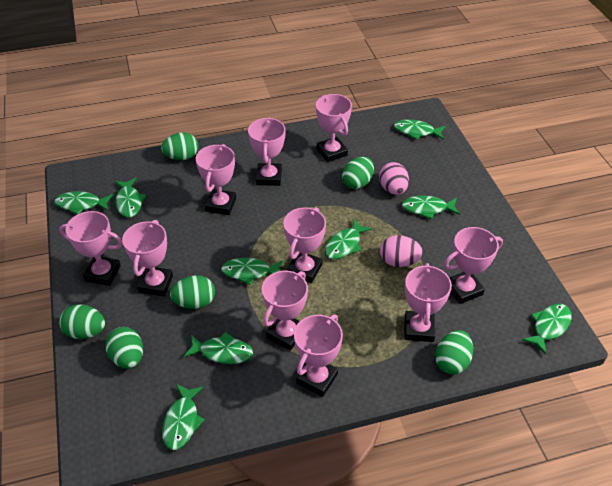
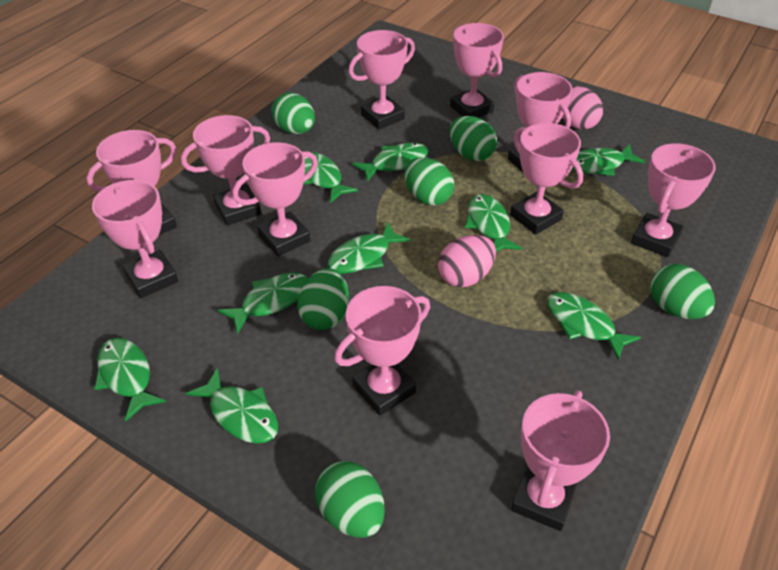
pink trophy: [59,211,123,286] [122,220,173,296] [196,144,236,215] [248,117,286,186] [262,271,308,351] [283,207,326,283] [294,315,343,397] [316,94,352,162] [405,263,452,342] [444,227,503,304] = 10 -> [86,130,177,236] [92,180,178,298] [181,115,270,225] [232,142,318,256] [334,286,430,416] [348,30,415,129] [450,23,504,118] [508,72,573,172] [510,123,583,235] [511,390,610,531] [631,143,716,257] = 11

